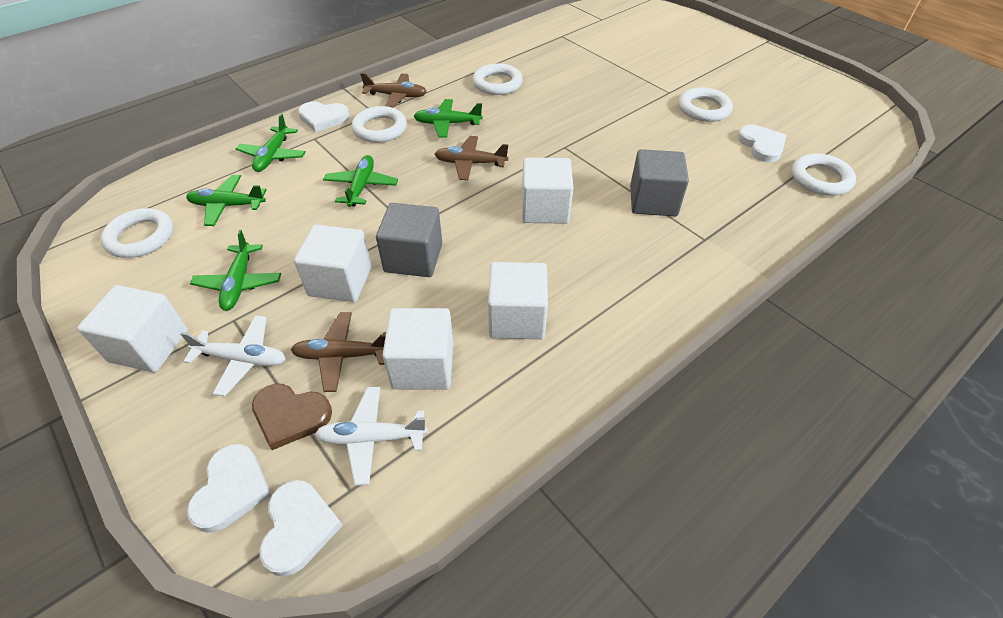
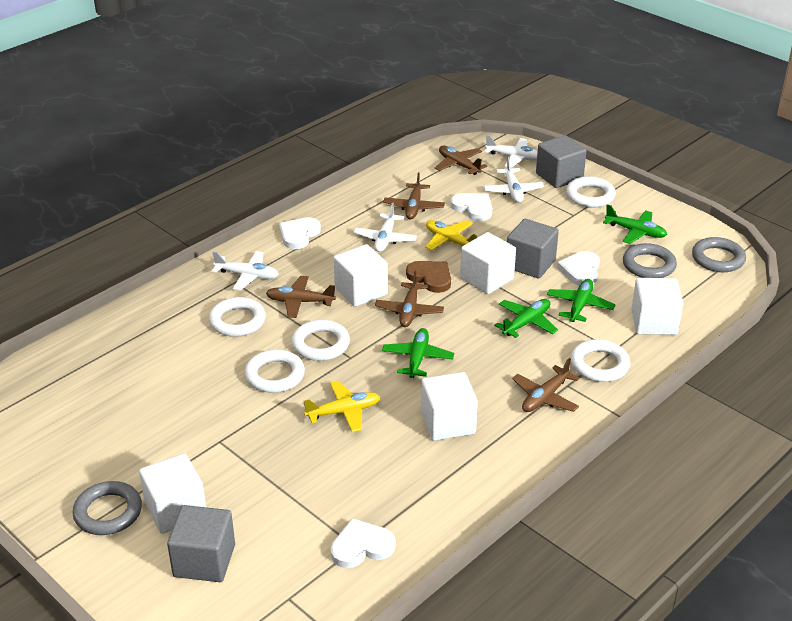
brown plane: [291,312,386,392] [360,73,427,108] [435,136,508,180] = 3 -> [266,276,336,318] [375,271,444,327] [383,172,445,219] [435,146,488,175] [512,358,579,412] = 5
green plane: [186,175,266,226] [190,230,281,311] [236,114,306,172] [323,155,398,207] [414,99,483,138] = 5 -> [382,328,454,378] [494,299,558,338] [547,279,616,322] [603,204,667,244] = 4
grey cube: [376,203,443,277] [630,149,689,216] = 2 -> [167,505,235,582] [507,219,559,279] [536,135,587,188] = 3
grey ring: none = 0 -> [72,481,142,535] [623,243,677,278] [692,237,746,272] = 3
white plane: [181,315,285,396] [315,387,428,486] = 2 -> [212,251,279,291] [354,203,417,252] [484,157,544,203] [485,135,538,168] = 4
yellow plane: none = 0 -> [303,381,380,432] [426,220,478,251] = 2

